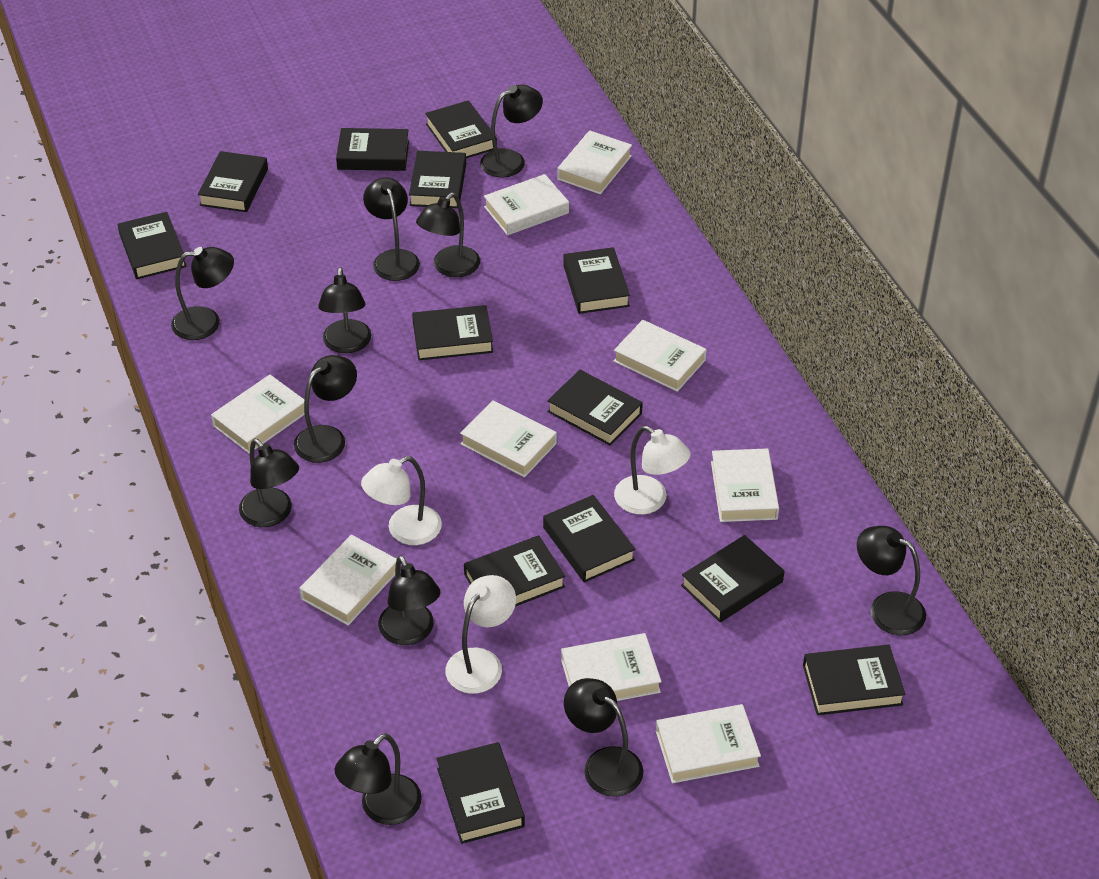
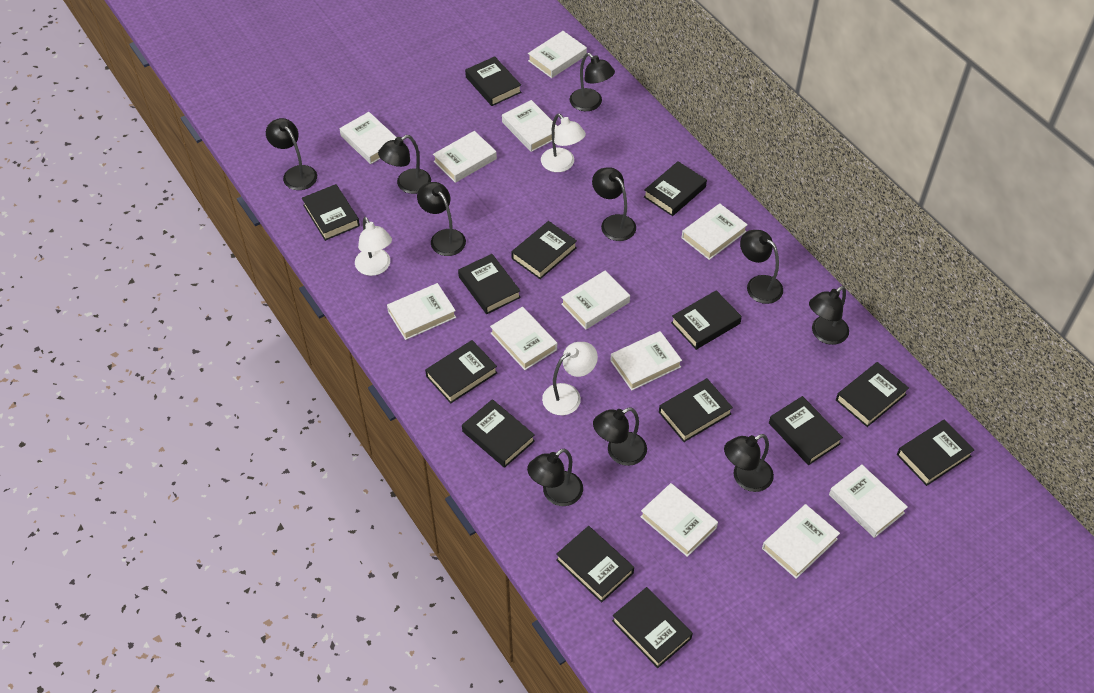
black book: [118,212,187,279] [198,151,268,212] [336,128,409,171] [409,151,466,208] [412,305,493,360] [425,100,497,158] [436,742,525,844] [464,535,565,606] [543,495,635,583] [547,370,643,446] [563,247,630,314] [681,535,784,623] [803,645,906,715] = 13 -> [302,184,360,241] [425,340,497,403] [458,254,521,314] [462,399,535,468] [465,56,521,106] [511,221,577,279] [556,526,634,603] [612,587,693,668] [644,161,707,216] [659,378,733,442] [671,290,742,350] [769,396,843,465] [836,362,909,427] [897,420,974,486] = 14
black lamp: [171,247,234,340] [239,439,299,527] [294,355,357,463] [318,267,371,353] [335,733,422,825] [363,177,420,281] [378,555,441,645] [416,193,480,277] [480,85,543,178] [564,678,643,797] [857,526,926,635] = 11 -> [266,118,317,190] [378,135,431,194] [417,182,466,256] [527,449,583,506] [570,53,615,111] [592,167,636,241] [593,407,647,466] [724,434,774,492] [740,230,783,304] [809,286,849,345] = 10
white book: [211,375,305,454] [299,535,397,626] [460,400,557,478] [484,174,569,235] [557,130,632,194] [561,633,662,701] [613,320,707,392] [656,704,761,783] [711,448,779,522] = 9 -> [340,112,396,164] [387,283,456,340] [433,131,497,183] [490,307,557,370] [502,100,558,152] [528,31,587,78] [561,271,630,329] [610,331,682,391] [640,483,718,557] [682,203,748,260] [762,504,840,579] [829,464,908,538] = 12

